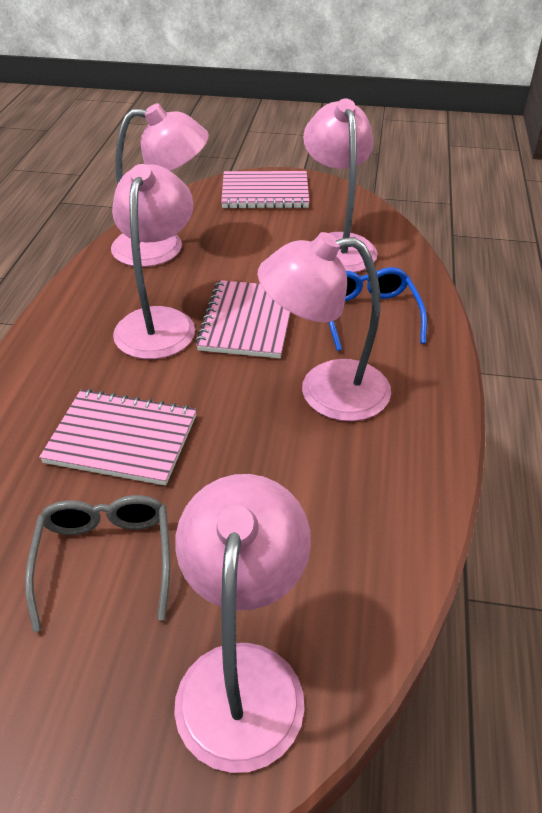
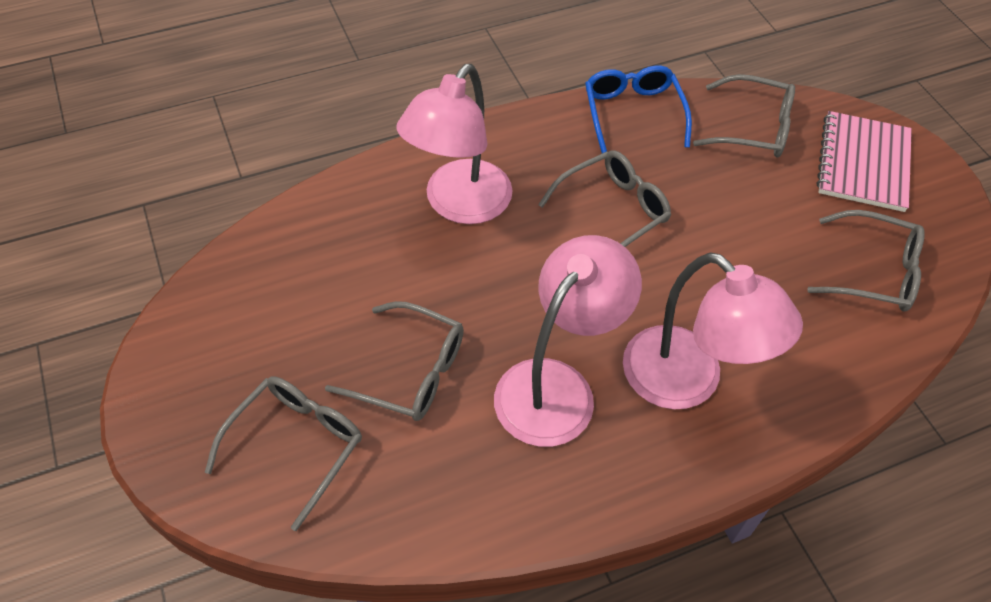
grey glasses: [25,495,170,632] = 1 -> [204,376,362,531] [325,301,464,421] [538,150,671,247] [693,74,795,158] [807,210,925,312] = 5
pink lamp: [111,103,209,267] [112,164,195,359] [174,474,311,773] [258,232,391,421] [303,99,378,272] = 5 -> [397,64,513,224] [494,235,642,447] [623,252,803,409] = 3
pink notebook: [39,389,197,486] [195,280,290,358] [221,171,310,209] = 3 -> [817,111,912,212] = 1

